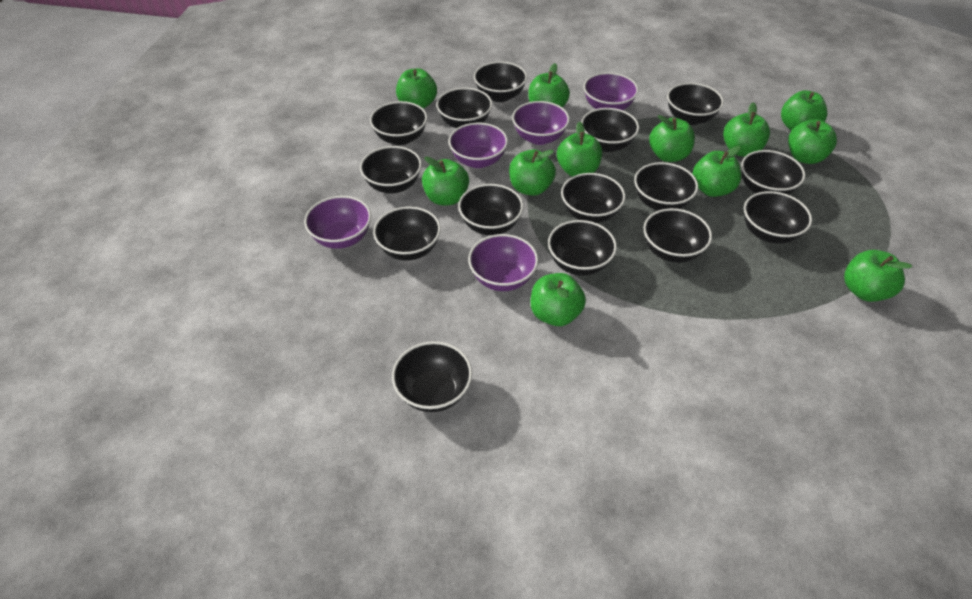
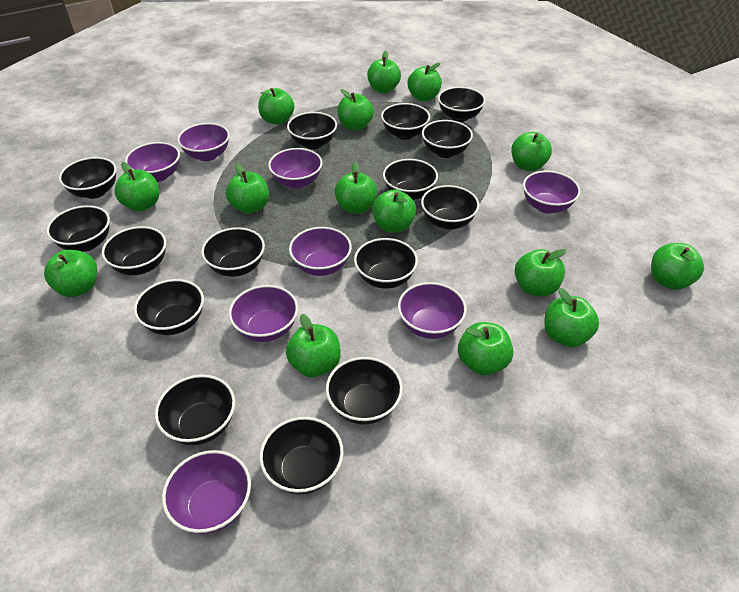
green apple: [396,68,437,109] [422,157,469,205] [509,149,556,196] [529,63,570,107] [531,273,586,326] [557,121,602,177] [649,115,695,162] [693,146,741,197] [723,102,770,157] [781,90,827,131] [788,120,837,164] [844,250,913,302] = 12 -> [44,250,97,297] [114,162,159,211] [226,163,269,214] [258,88,294,125] [286,314,341,377] [335,162,377,214] [337,89,374,131] [367,51,401,93] [372,189,416,233] [407,63,442,102] [458,322,513,375] [511,132,552,171] [515,249,566,296] [544,288,599,347] [651,243,704,290] = 15
purple bowl: [304,196,371,249] [448,123,508,168] [468,234,538,291] [512,101,570,145] [583,72,638,110] = 5 -> [125,142,180,182] [162,450,251,534] [177,123,230,161] [229,285,298,342] [268,148,322,189] [289,227,352,276] [398,282,467,339] [523,171,580,214] = 8

